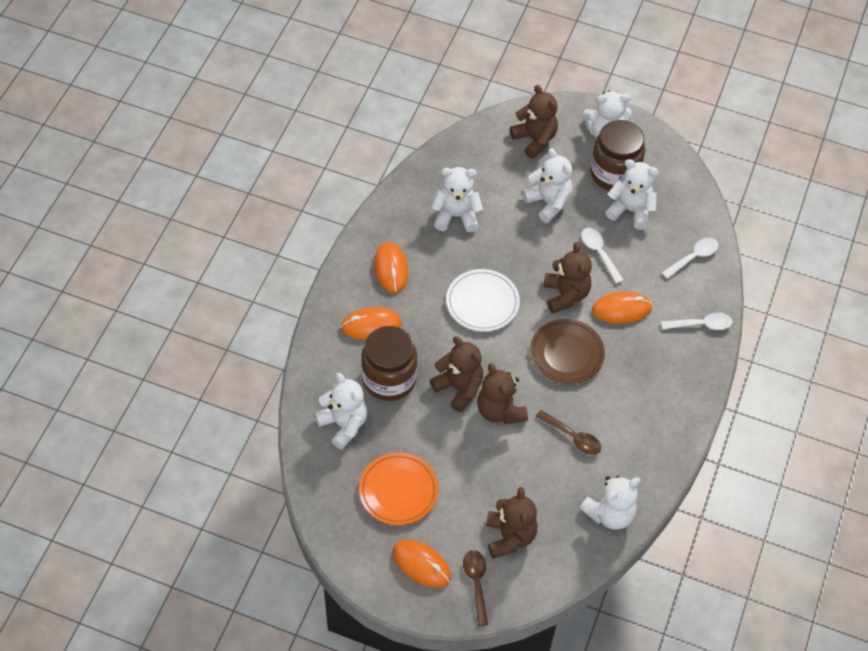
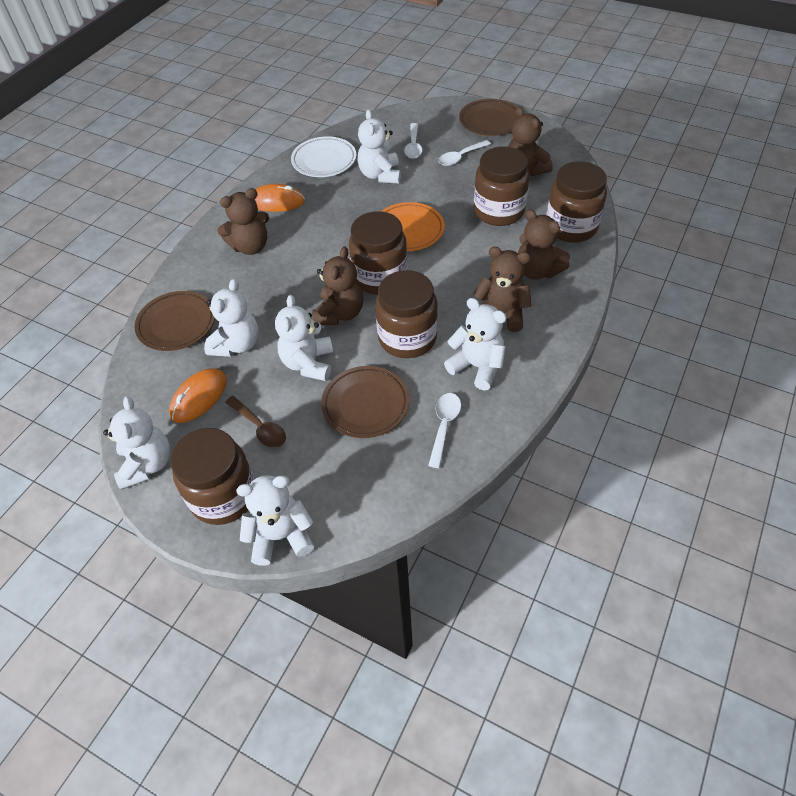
brown jar: [361,326,418,401] [590,120,645,191] = 2 -> [171,428,255,525] [349,211,408,295] [375,270,438,358] [474,147,529,226] [546,161,607,242] = 5
brown plate: [530,319,605,384] = 1 -> [134,291,215,351] [321,366,409,438] [459,99,517,136] = 3
brown spoon: [463,550,488,626] [536,410,601,455] = 2 -> [225,396,286,448] = 1
orange mouse: [341,307,402,340] [374,242,408,293] [393,540,451,588] [592,292,652,323] = 4 -> [169,368,227,423] [254,184,305,212] = 2

